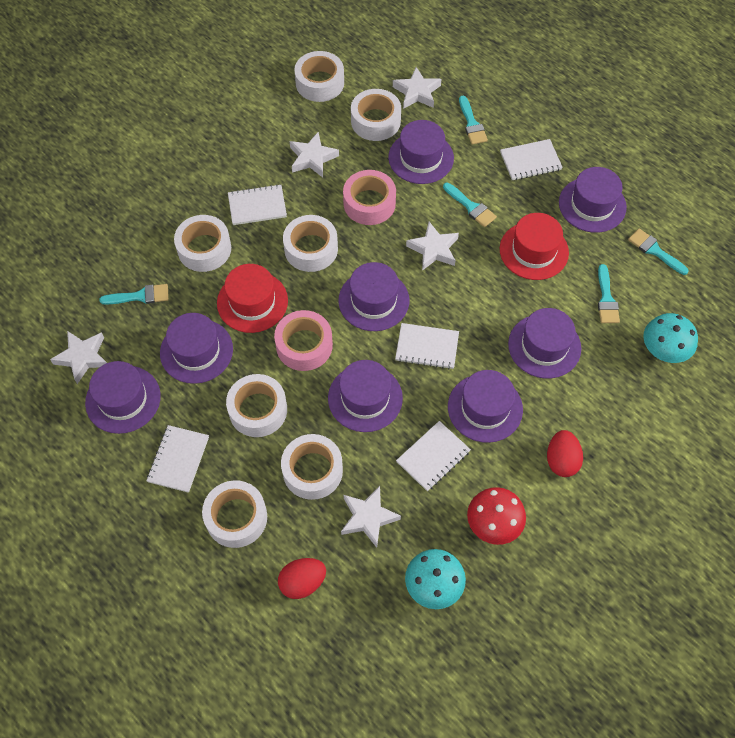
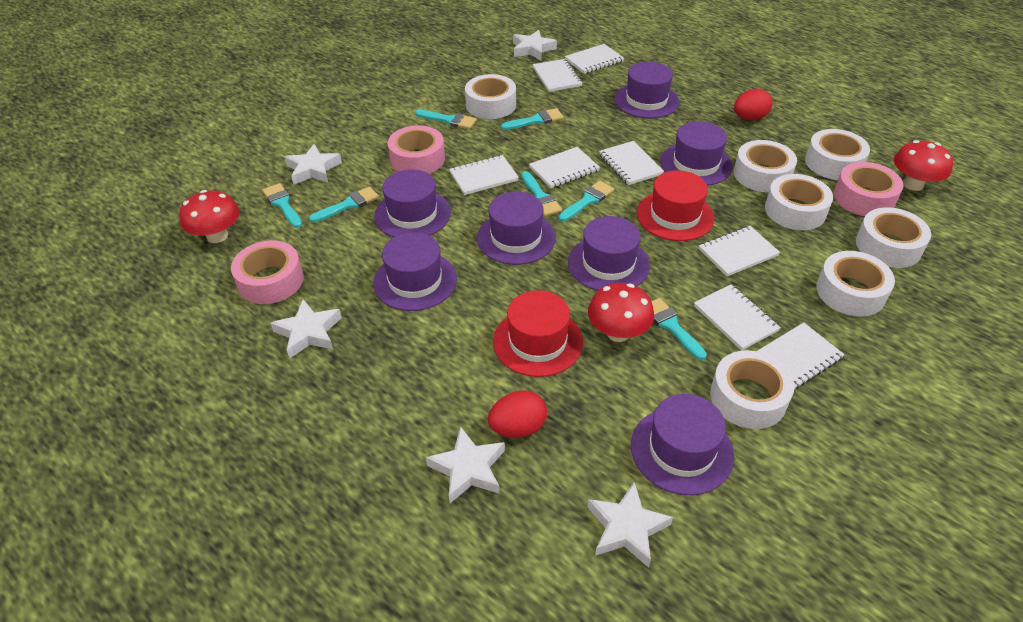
pink tape: [274,310,333,371] [343,170,396,225] = 2 -> [231,240,304,304] [388,125,445,174] [834,162,903,216] = 3
purple hat: [85,361,161,434] [160,313,233,384] [328,360,403,432] [338,262,409,331] [388,120,454,184] [448,370,523,443] [508,308,581,379] [559,167,627,233] = 8 -> [373,233,457,311] [374,169,451,237] [477,192,556,265] [568,216,650,291] [614,61,680,118] [631,394,734,495] [660,121,733,186] = 7
red mushroom: [467,487,526,545] = 1 -> [179,190,240,243] [588,283,654,342] [894,140,953,191] = 3
turquoise brush: [99,284,169,305] [443,183,497,227] [459,96,488,144] [598,264,620,323] [628,228,689,275] = 5 -> [262,183,302,228] [309,186,379,223] [415,109,477,129] [501,108,564,130] [521,171,562,216] [558,181,614,221] [651,298,707,360] = 7
turquoise mushroom: [405,549,466,609] [643,313,698,363] = 2 -> none = 0
white notebook: [146,425,209,493] [228,184,287,225] [395,323,459,369] [396,421,471,491] [500,139,563,180] = 5 -> [449,155,519,195] [529,147,600,188] [532,59,582,92] [565,44,624,74] [599,141,664,185] [694,284,781,351] [699,226,780,276] [758,322,845,389] = 8

